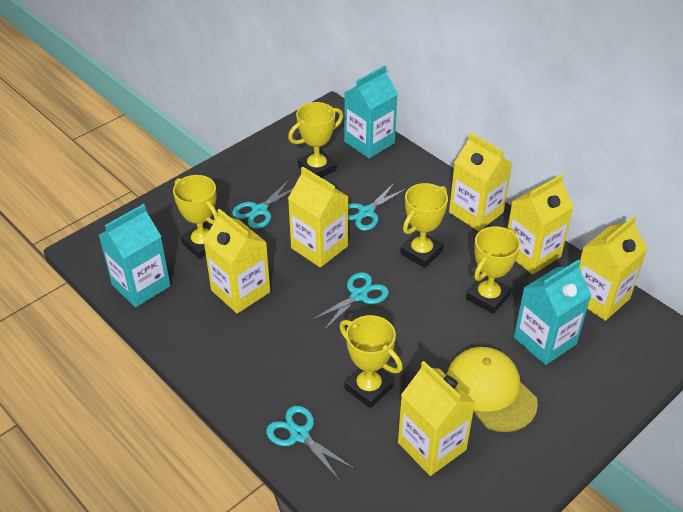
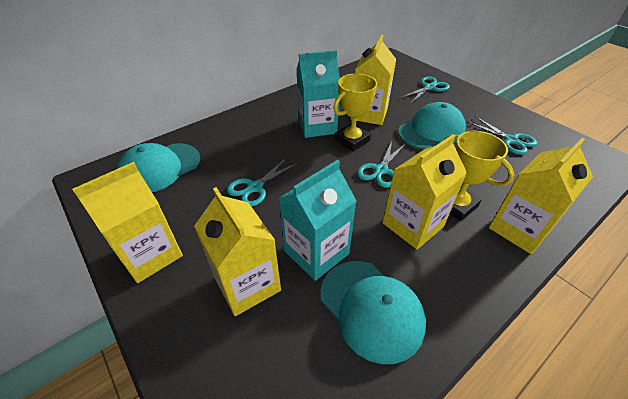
turquoise cap: none = 0 -> [118,143,200,192] [321,261,426,364] [398,102,466,150] = 3
turquoise carton: [99,204,171,307] [344,65,398,158] [514,260,591,365] = 3 -> [279,160,356,281] [297,50,340,138] = 2
yellow cap: [447,347,538,432] = 1 -> none = 0
yellow carton: [203,209,270,314] [288,167,349,268] [398,361,476,476] [449,133,512,231] [507,174,574,274] [579,216,647,321] = 6 -> [72,162,183,283] [194,187,281,316] [355,35,396,125] [383,134,467,250] [489,138,593,254] = 5
yellow trophy: [173,175,218,259] [288,102,343,177] [339,315,403,408] [400,183,448,268] [466,226,520,314] = 5 -> [333,73,378,151] [444,131,515,221] = 2

